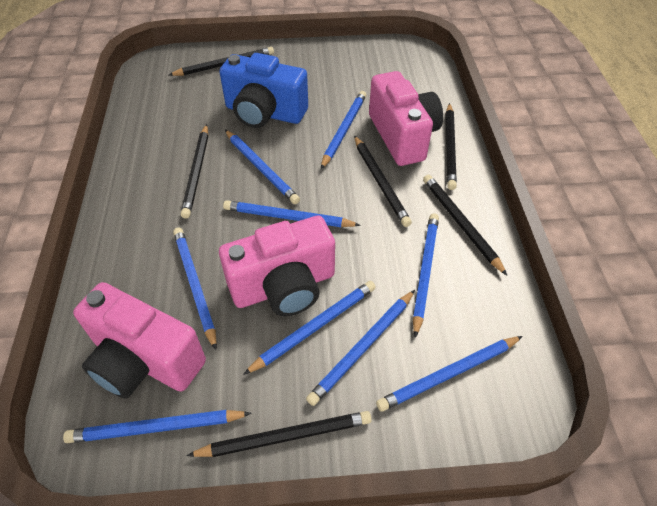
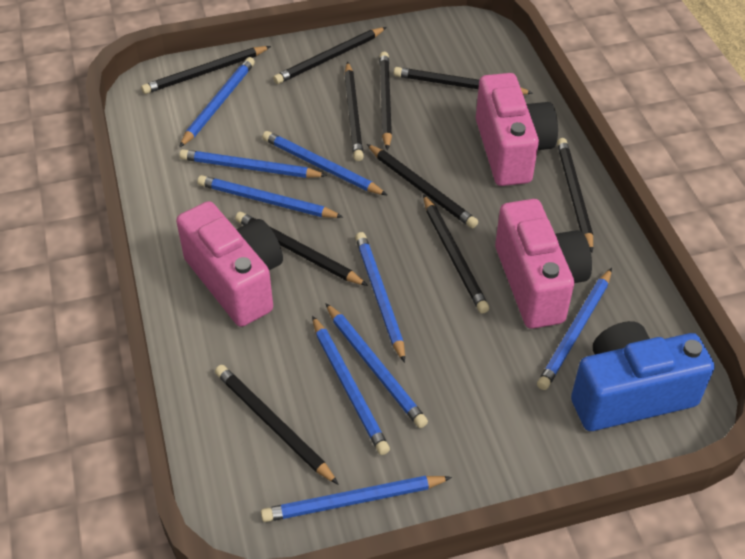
black pencil: [169,47,274,76] [181,124,208,219] [187,411,372,457] [354,135,412,227] [423,175,507,275] [446,103,457,190] = 6 -> [141,46,271,94] [215,365,339,485] [235,212,368,286] [273,27,387,84] [344,62,364,161] [367,144,478,228] [379,52,392,150] [394,67,533,95] [423,194,489,313] [557,138,593,253] = 10

